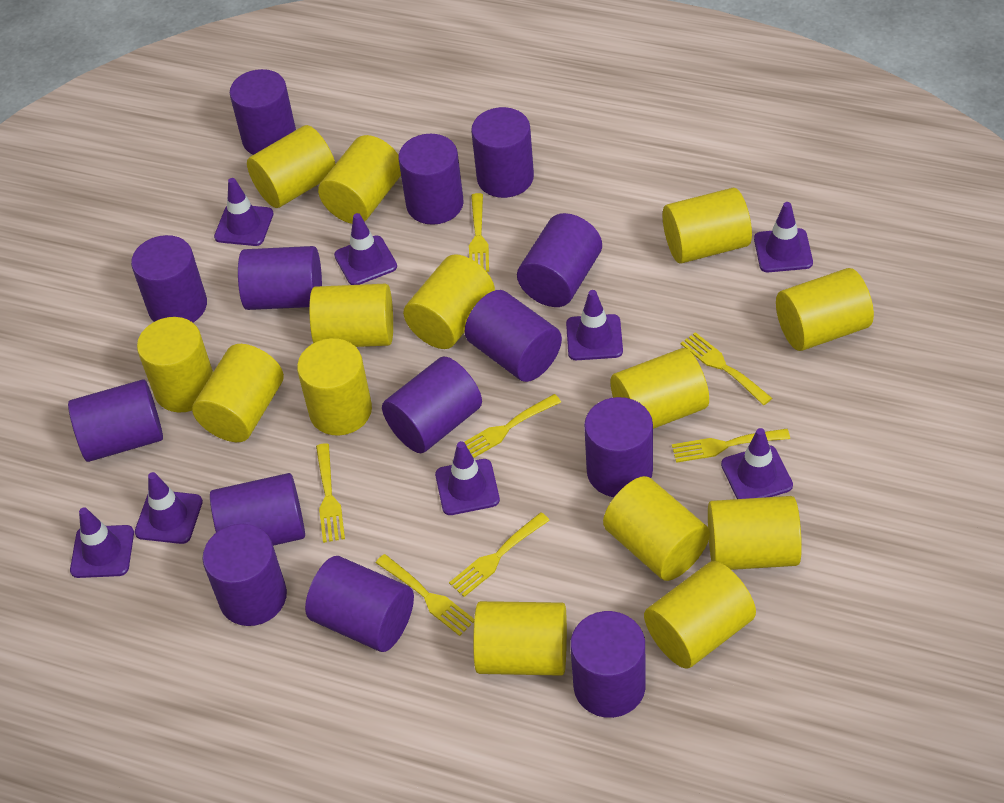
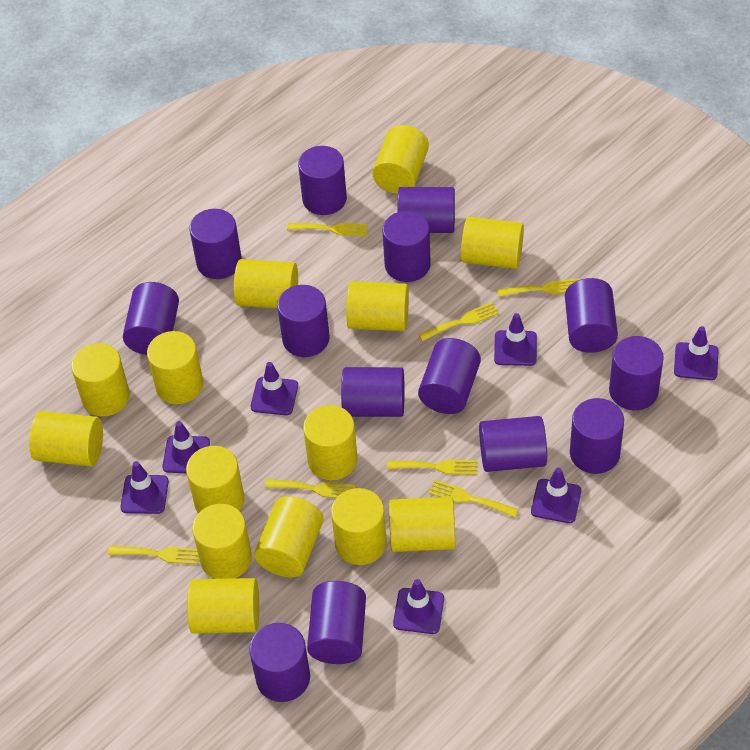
purple traffic cone: [70,507,134,578] [134,472,203,544] [214,178,274,246] [334,213,397,285] [435,441,500,515] [566,290,623,360] [721,428,793,499] [754,202,813,272] = 8 -> [120,461,169,514] [162,421,210,473] [251,362,298,415] [393,579,444,634] [494,313,537,366] [531,468,581,523] [674,326,719,380] = 7

